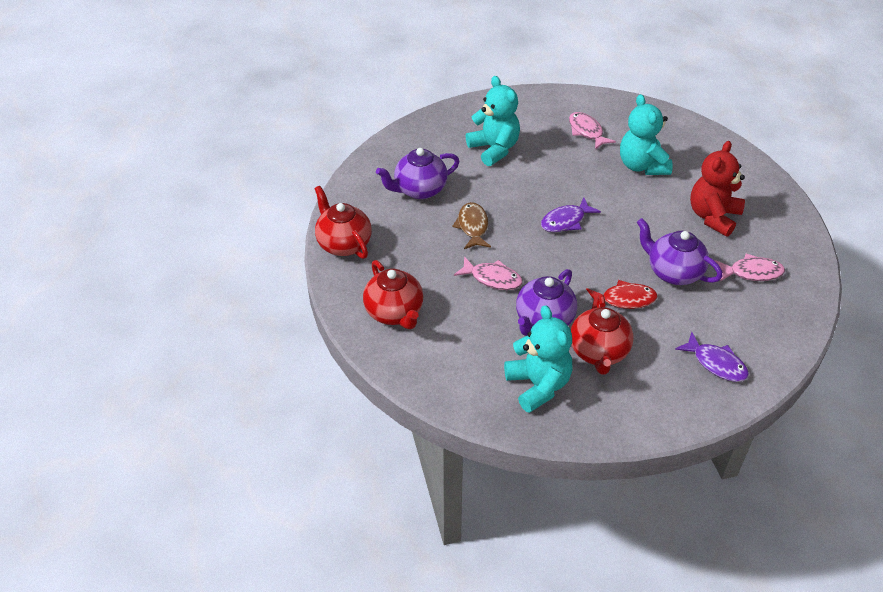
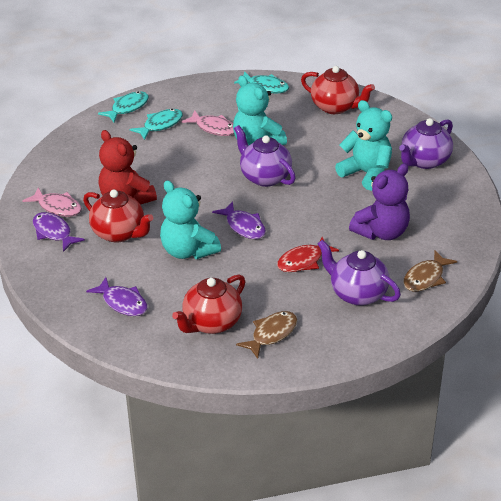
brown fish: [452,202,491,249] = 1 -> [236,311,297,359] [403,250,457,292] = 2
pink fish: [454,256,523,290] [569,112,616,150] [714,254,785,281] = 3 -> [23,188,82,217] [181,110,234,136] = 2
purple fish: [541,198,601,232] [675,332,749,382] = 2 -> [33,212,85,252] [86,277,148,316] [212,201,266,239] = 3
purple teddy bear: none = 0 -> [349,163,410,240] = 1
turquoise fish: none = 0 -> [98,91,149,122] [129,109,183,140] [234,71,289,93] = 3

